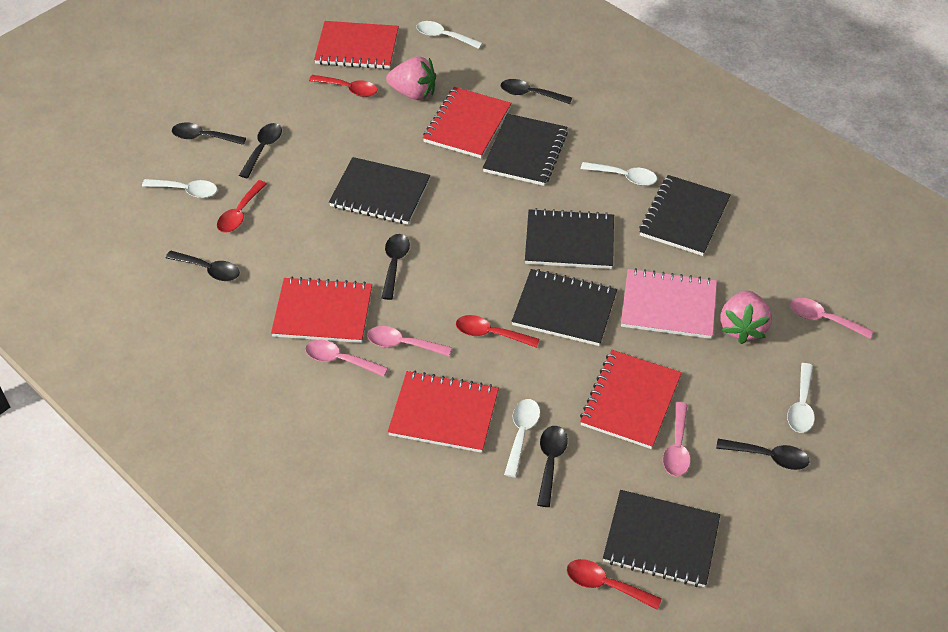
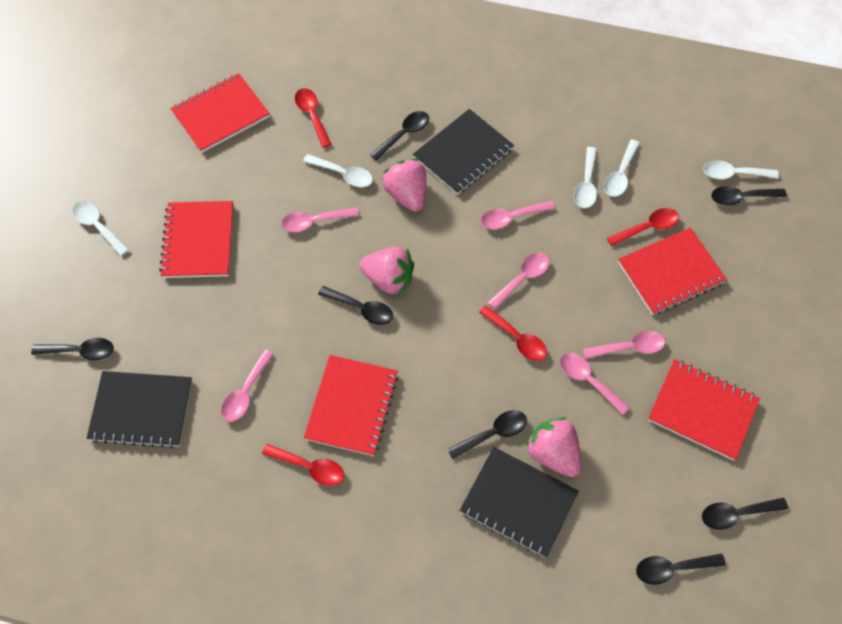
black notebook: [329,157,430,225] [483,113,568,186] [512,269,617,346] [525,208,614,269] [603,490,720,587] [639,175,731,256] = 6 -> [87,371,192,448] [413,109,514,195] [460,447,579,558] = 3
pink notebook: [621,268,717,339] = 1 -> none = 0
pink spoon: [305,340,388,377] [367,326,452,356] [663,402,691,476] [790,298,873,339] = 4 -> [221,349,274,422] [281,207,359,232] [481,201,555,229] [488,252,550,309] [560,352,630,415] [583,331,665,359] = 6
pink strawberry: [386,56,436,100] [720,291,772,344] = 2 -> [359,247,414,295] [382,158,427,212] [525,417,581,477] = 3

